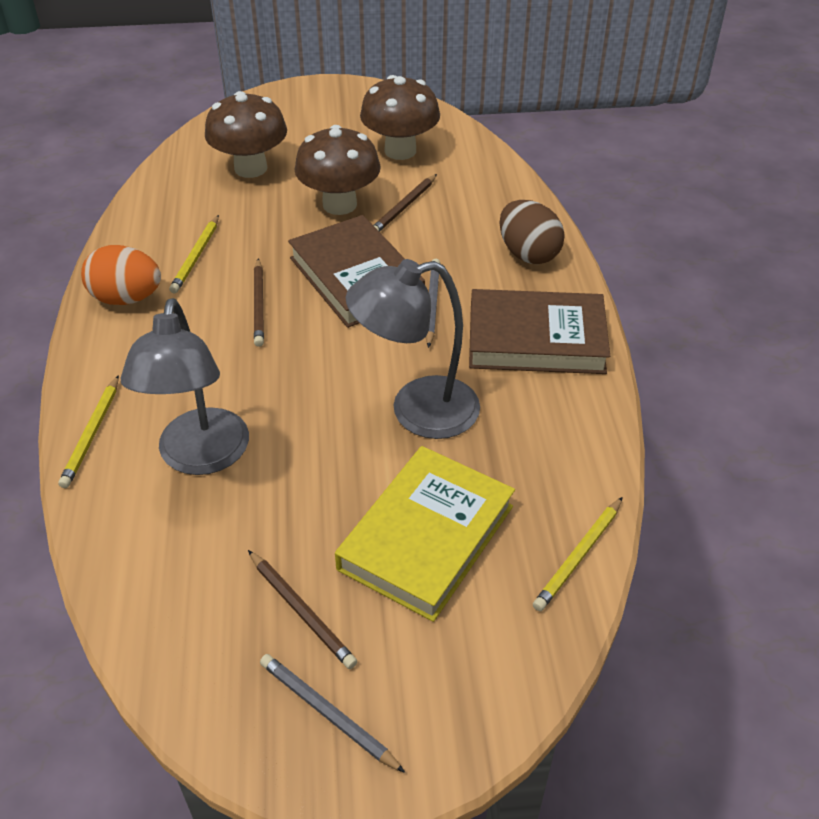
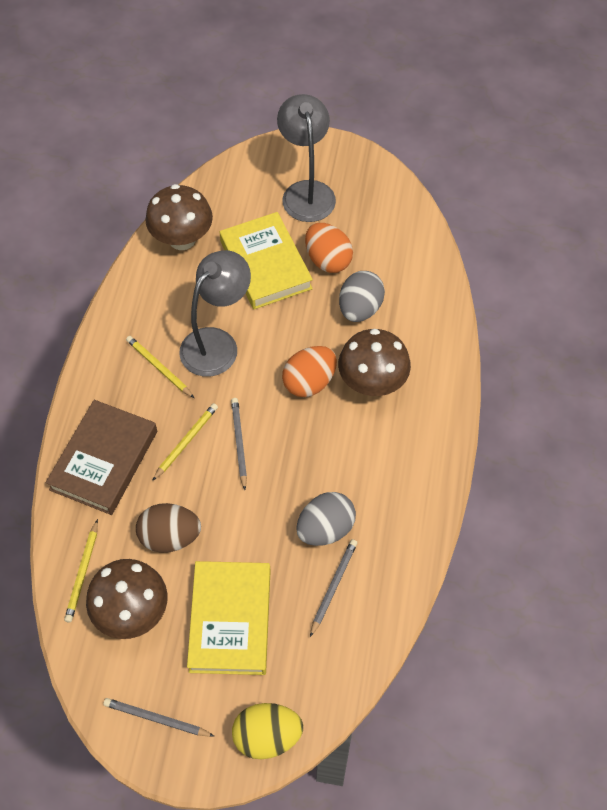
brown book: [288,215,425,328] [469,289,610,374] = 2 -> [46,400,157,515] = 1
brown pencil: [248,550,357,669] [254,258,264,347] [373,174,437,232] = 3 -> none = 0
grey egg: none = 0 -> [296,492,356,546] [339,271,385,322] = 2
grey pencil: [260,654,405,773] [426,259,440,348] = 2 -> [103,698,214,737] [231,398,247,490] [310,539,357,637] = 3
orange egg: [81,245,161,305] = 1 -> [282,346,337,397] [305,223,353,273] = 2
yellow book: [335,446,515,622] = 1 -> [187,561,271,675] [220,212,313,309] = 2
yellow egg: none = 0 -> [232,703,303,759] = 1

